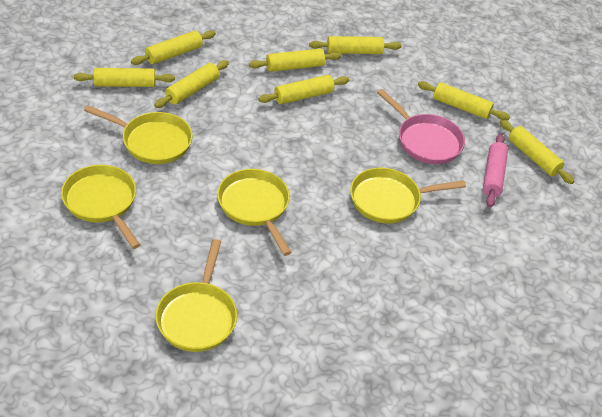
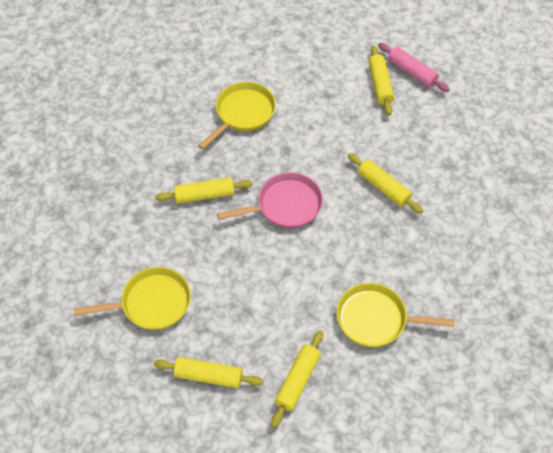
yellow pan: [61,165,140,249] [84,105,193,164] [156,239,237,352] [217,169,292,256] [350,168,466,224] = 5 -> [74,267,191,330] [198,82,276,149] [337,283,455,347] = 3
yellow rolling pin: [73,68,175,87] [131,30,216,65] [154,60,229,108] [249,49,342,72] [258,75,349,104] [309,36,401,54] [418,81,510,120] [500,119,575,184] = 8 -> [154,357,263,388] [155,177,253,204] [271,330,323,427] [348,153,423,214] [369,45,394,115] = 5

